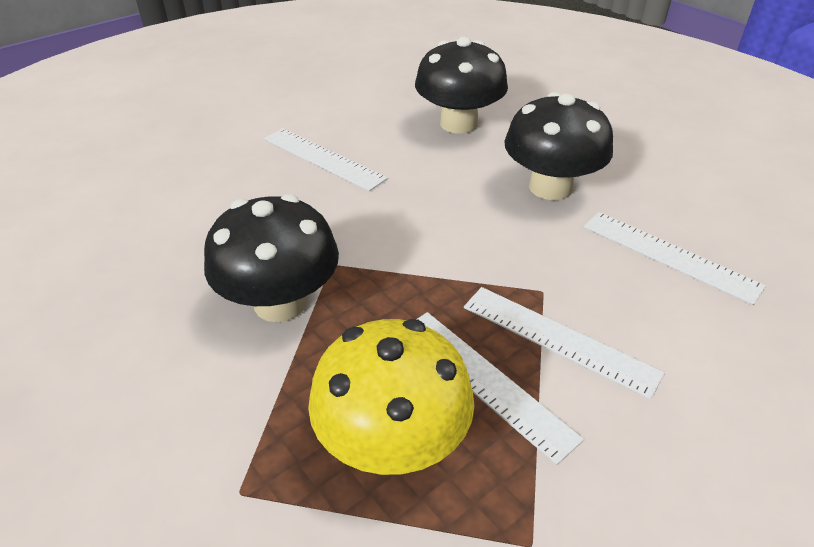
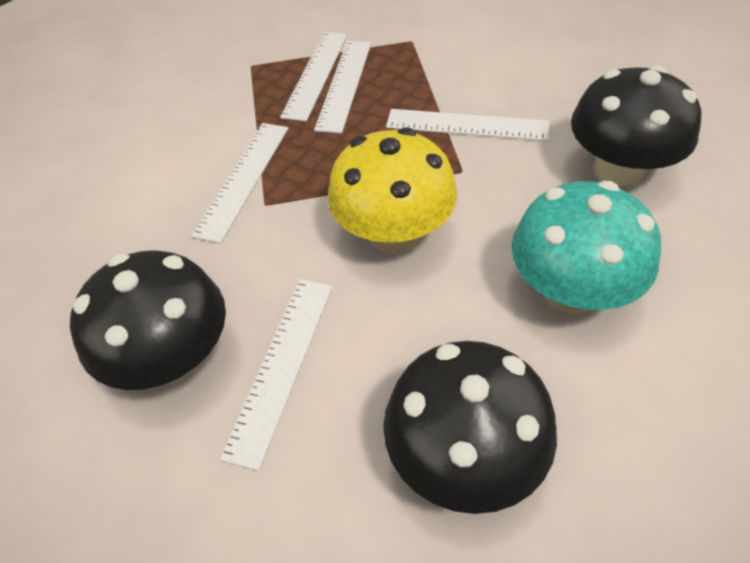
turquoise mushroom: none = 0 -> [512,180,661,314] = 1
white ruler: [264,128,388,191] [417,312,584,465] [464,287,665,399] [584,212,766,305] = 4 -> [191,123,288,244] [220,279,333,471] [280,32,347,121] [314,41,371,133] [386,109,549,141] = 5

